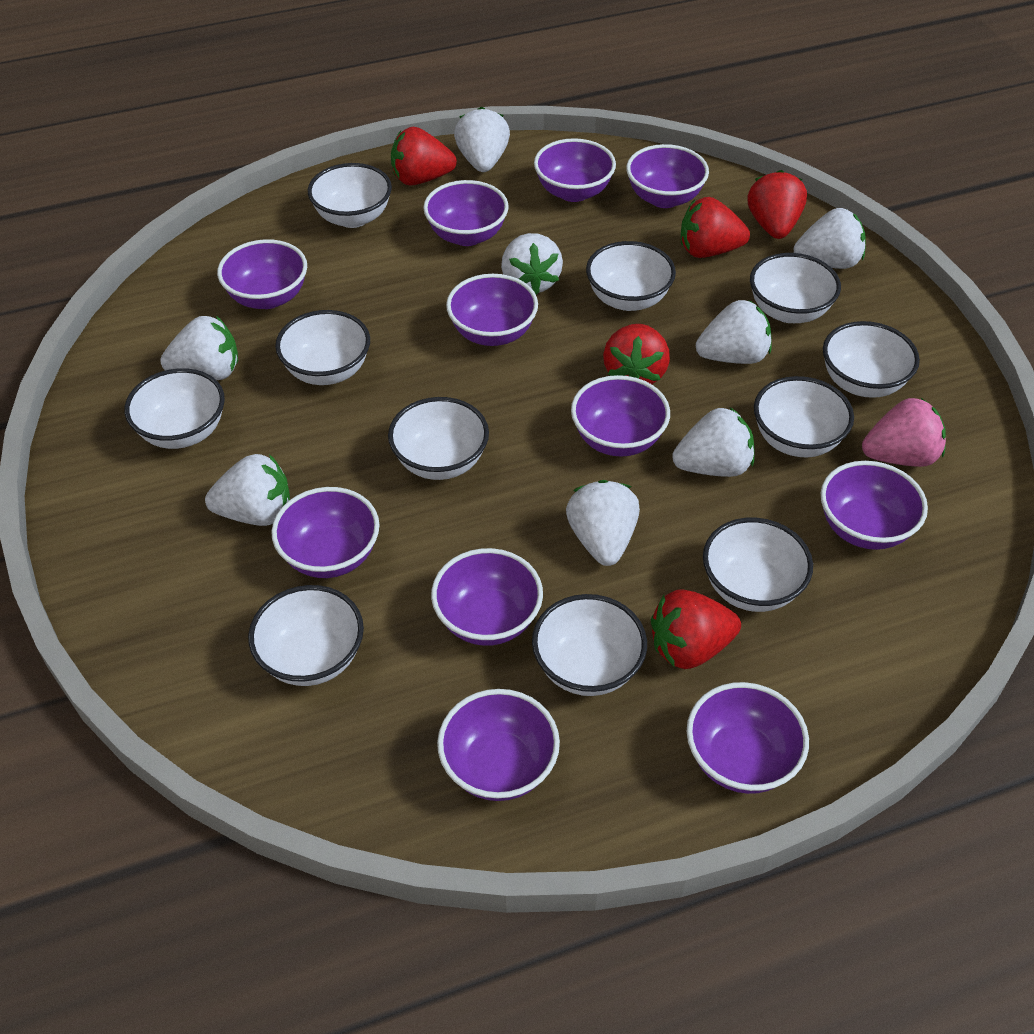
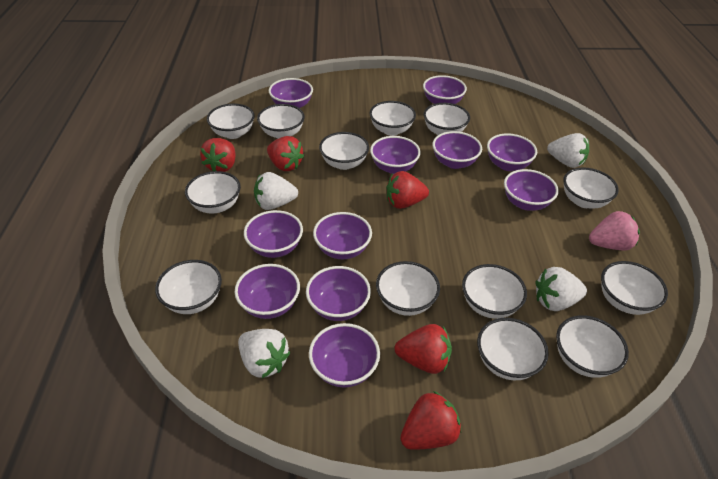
white bowl: [125,368,225,449] [248,585,364,686] [275,310,370,385] [308,163,392,228] [388,397,489,480] [532,594,647,696] [586,241,676,311] [703,518,813,612] [750,253,841,323] [754,376,854,457] [823,321,920,398] = 11 -> [155,260,222,314] [185,171,241,213] [207,104,255,139] [257,104,305,139] [319,132,369,170] [370,101,416,136] [376,261,440,316] [424,103,470,135] [462,264,527,319] [477,318,549,380] [556,315,629,378] [563,167,619,209] [601,261,668,315] = 13
white strawberry: [160,316,238,380] [205,454,290,526] [454,107,510,172] [501,233,563,295] [566,480,640,566] [672,408,754,477] [696,300,772,364] [794,208,866,269] = 8 -> [238,329,291,378] [254,172,298,210] [536,267,587,311] [547,133,589,168] = 4

